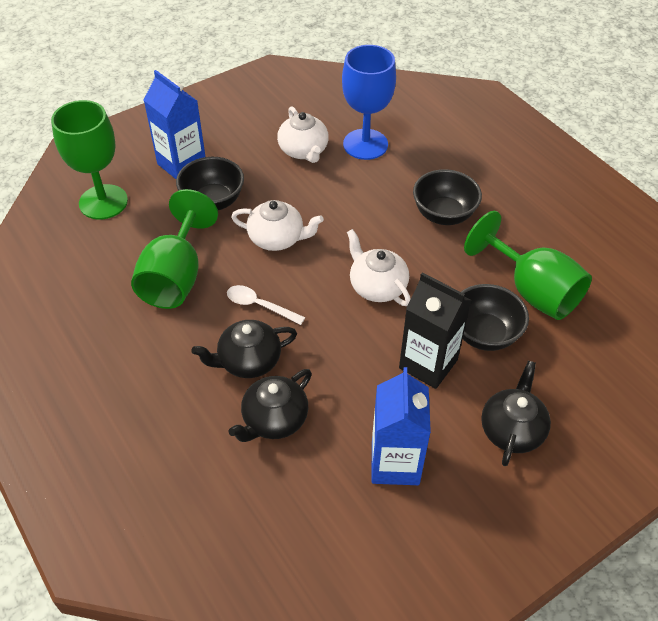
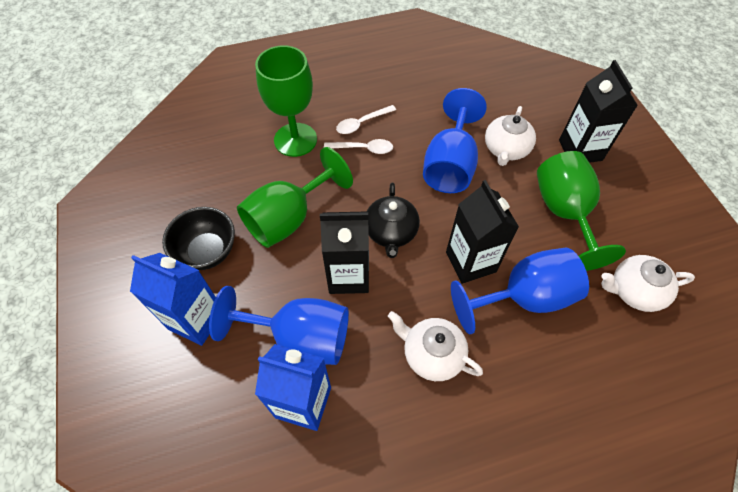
black bowl: [176,157,244,210] [413,169,482,225] [461,284,529,351] = 3 -> [162,207,235,270] = 1
black carton: [399,272,472,389] = 1 -> [320,211,369,294] [446,180,519,284] [559,60,638,163] = 3
black teapot: [191,320,297,378] [228,369,312,442] [481,361,551,466] = 3 -> [367,183,420,258] = 1
blue goblet: [342,45,396,160] = 1 -> [209,286,349,365] [423,88,487,193] [451,247,589,334] = 3
white spoon: [227,285,305,325] = 1 -> [324,139,393,154] [336,105,396,134] = 2

